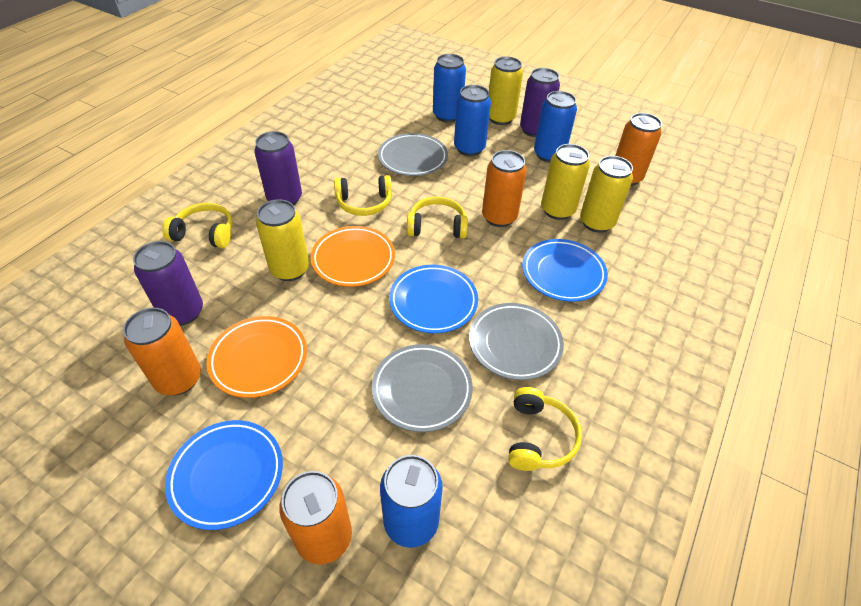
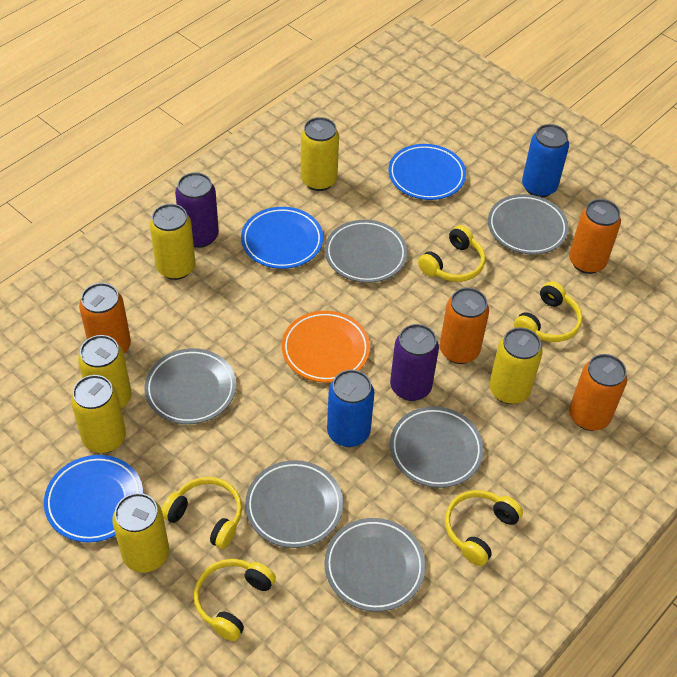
blue can: [380,455,443,548] [433,54,466,122] [454,85,491,156] [534,91,577,162] = 4 -> [327,370,374,447] [522,124,569,197] = 2
grey plate: [372,344,473,432] [378,133,448,176] [469,303,564,380] = 3 -> [144,348,236,424] [245,460,343,548] [324,518,426,612] [325,220,407,283] [390,406,484,488] [488,194,569,255] = 6
orange plate: [207,316,307,398] [311,226,395,287] = 2 -> [282,311,370,383] = 1
purple can: [133,241,203,326] [254,131,302,205] [520,68,560,137] = 3 -> [175,172,219,248] [390,324,439,401] = 2
yellow can: [256,199,309,281] [489,57,523,125] [541,144,590,220] [580,156,633,233] = 4 -> [71,375,126,453] [78,335,132,409] [112,493,169,573] [150,204,195,280] [301,117,339,191] [489,327,543,404] = 6
yellow headphones: [162,203,232,248] [334,175,392,216] [407,197,468,239] [508,387,582,471] = 4 -> [162,477,242,549] [194,559,276,641] [418,225,485,282] [445,490,523,566] [514,281,583,342] = 5

